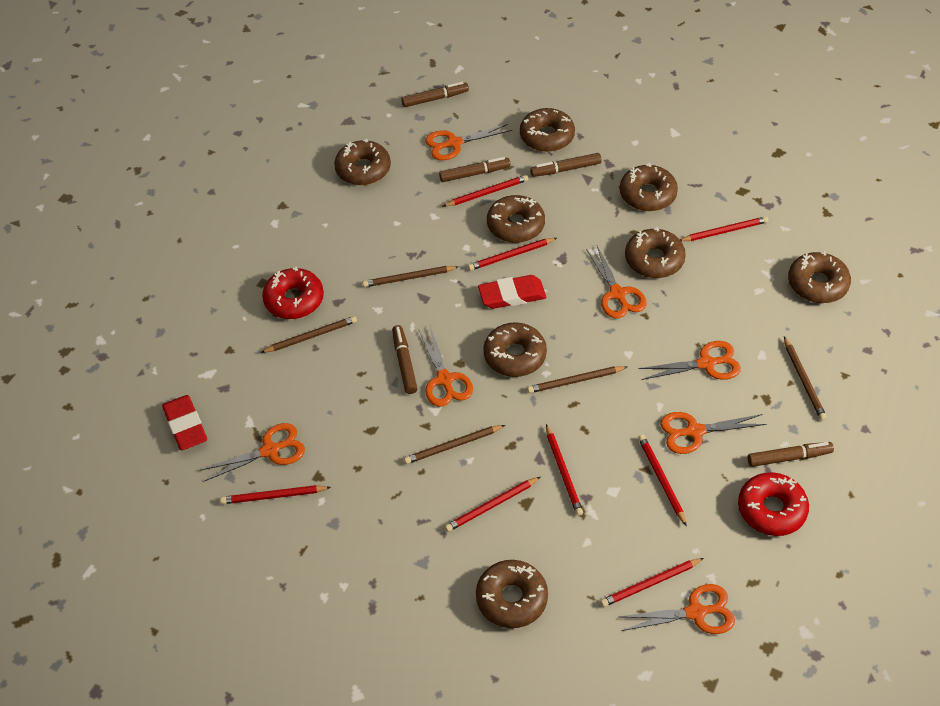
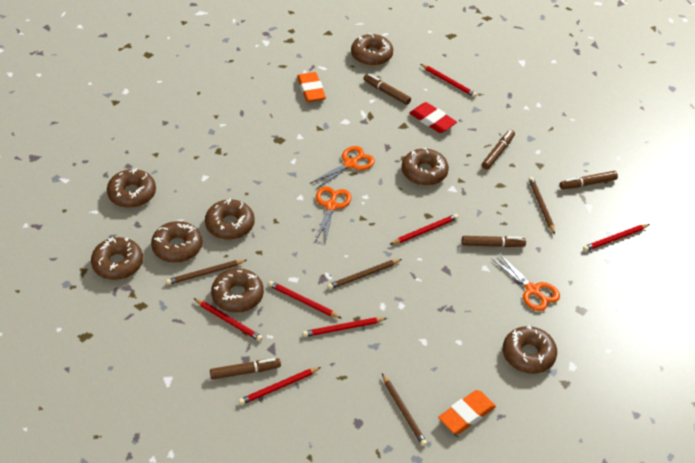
brown pencil: [260,316,357,353] [362,266,458,287] [404,425,505,464] [527,366,627,393] [784,336,827,421] = 5 -> [166,260,247,285] [328,259,402,289] [382,374,427,446] [528,177,555,234] = 4
orange eraser: none = 0 -> [297,72,326,102] [438,390,496,434] = 2
orange scissors: [199,423,305,481] [418,326,473,407] [425,124,512,160] [586,246,647,318] [619,584,735,634] [638,341,741,380] [660,412,767,454] = 7 -> [309,146,375,190] [315,186,351,243] [491,254,560,311] = 3
red donut: [262,267,324,319] [738,472,809,536] = 2 -> none = 0
red eraser: [162,395,207,451] [478,275,546,309] = 2 -> [410,102,457,133] = 1
red pencil: [220,485,331,504] [443,175,528,206] [445,477,540,532] [468,238,557,271] [546,424,583,516] [600,558,704,607] [638,435,687,526] [680,216,768,241] = 8 -> [193,298,263,341] [239,367,321,405] [268,281,342,319] [303,317,387,337] [390,214,459,245] [421,64,477,97] [583,224,650,251] = 7

